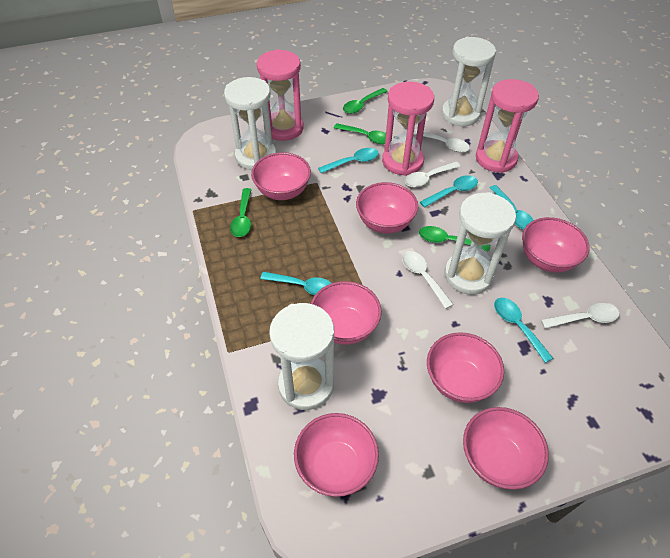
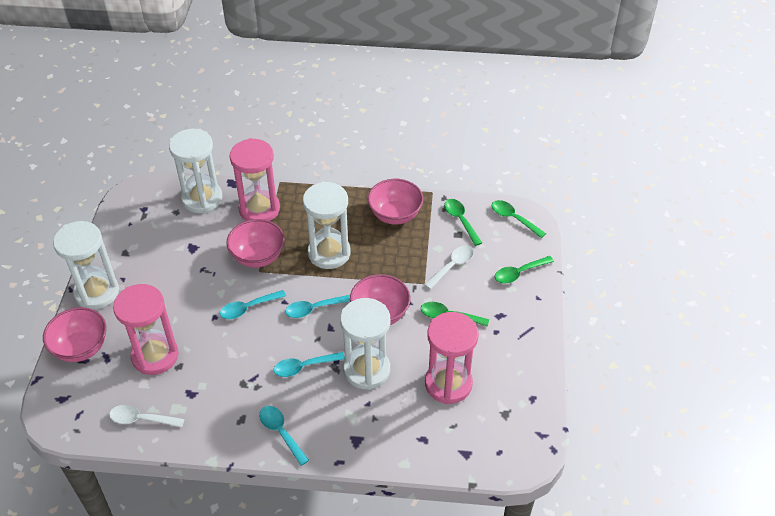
pink bowl: [251,152,311,200] [294,413,379,497] [311,281,382,345] [356,182,418,233] [427,332,504,403] [463,407,549,490] [522,217,590,273] = 7 -> [43,307,107,362] [226,219,285,268] [350,274,411,325] [368,179,423,225] = 4
turquoise spoon: [260,272,331,295] [318,148,378,173] [420,175,478,208] [489,185,534,230] [494,298,553,363] = 5 -> [220,290,286,319] [259,406,309,466] [274,352,345,377] [285,295,350,318] = 4
white spoon: [402,251,454,309] [405,162,461,187] [413,129,470,152] [541,303,620,328] = 4 -> [109,405,184,428] [424,246,474,289] = 2

